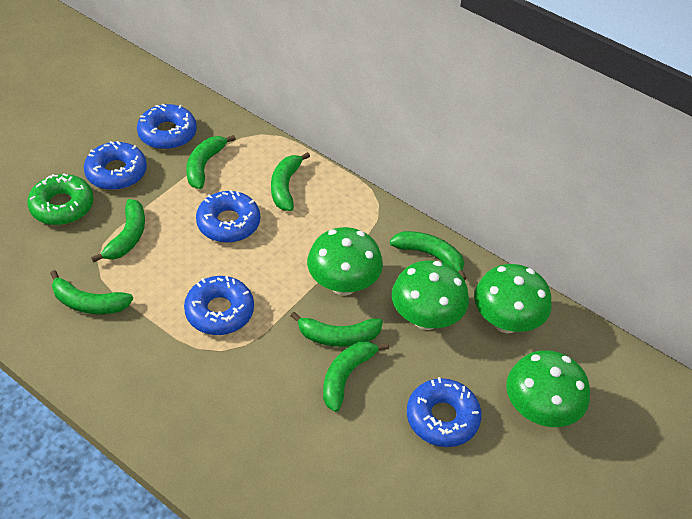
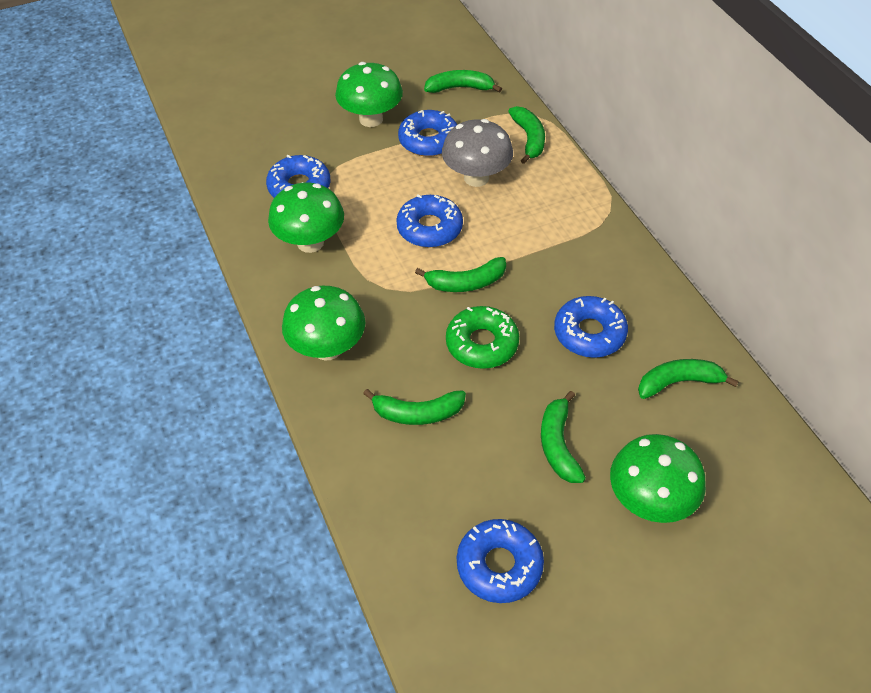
green banana: [50,270,133,314] [91,199,145,263] [186,135,236,189] [271,152,310,211] [290,312,383,347] [323,341,389,412] [390,231,467,280] = 7 -> [363,389,466,425] [415,257,506,292] [424,70,502,93] [508,106,545,164] [541,391,586,483] [638,359,739,399] = 6
grey mushroom: none = 0 -> [442,119,513,187] = 1

